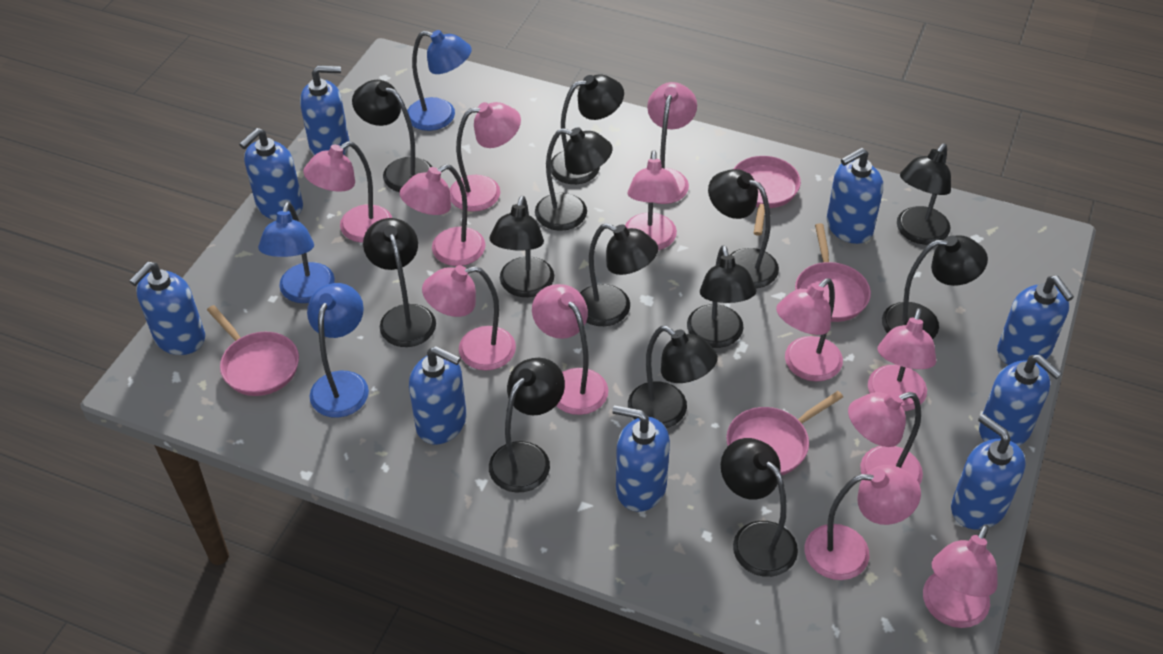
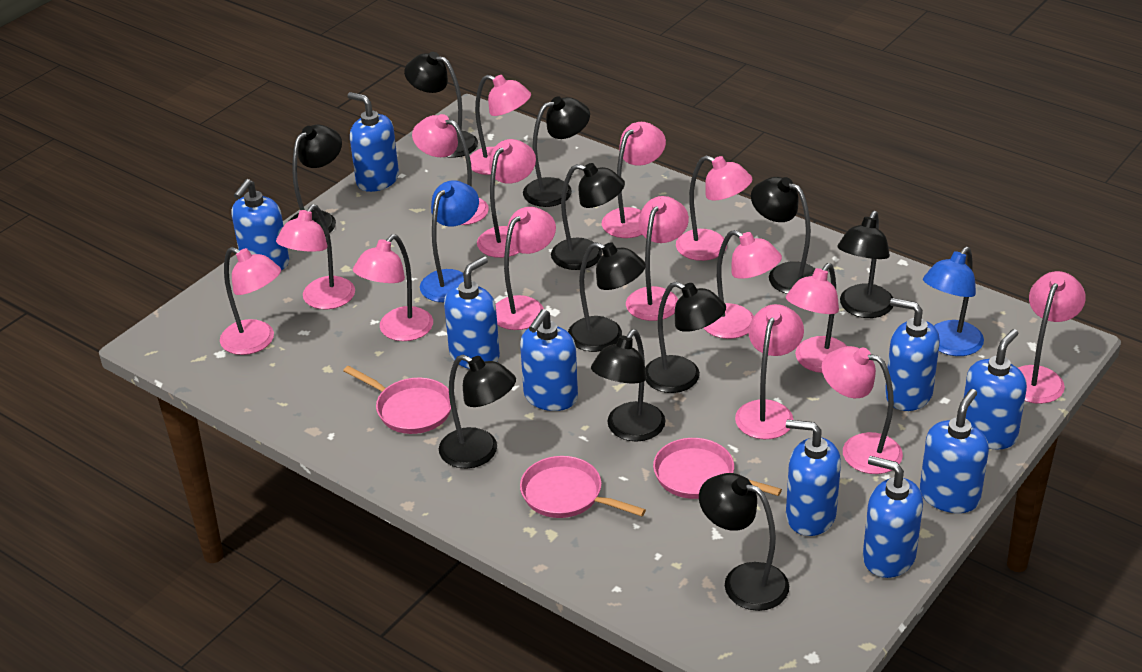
black lamp: [352,80,432,192] [363,218,436,347] [489,196,554,297] [489,358,565,493] [535,127,613,231] [551,74,624,184] [580,223,658,326] [628,326,718,428] [687,245,757,348] [708,169,779,288] [721,438,798,577] [882,235,988,339] [897,144,951,245] = 13 -> [289,125,342,234] [404,52,478,158] [439,355,516,469] [523,96,590,207] [551,163,625,270] [568,242,646,352] [591,329,665,442] [645,282,726,393] [699,473,789,611] [751,177,816,294] [837,211,893,318] = 11
blue lamp: [258,202,335,303] [307,283,369,418] [407,30,472,131] = 3 -> [420,180,479,302] [923,247,984,356] = 2
pink lamp: [303,141,392,243] [400,164,485,266] [422,265,516,370] [449,102,521,212] [532,284,608,415] [625,150,681,250] [647,82,697,204] [776,278,843,381] [805,465,921,580] [848,391,923,485] [868,308,936,411] [923,524,998,628] = 12 -> [220,247,281,355] [276,204,355,309] [353,234,433,341] [412,114,489,225] [470,75,531,175] [477,139,536,258] [495,207,556,330] [602,122,666,238] [626,196,689,321] [676,155,752,261] [704,230,782,339] [735,304,804,439] [786,263,847,373] [822,346,903,474] [1018,271,1086,404] = 15
pink pan: [207,305,299,396] [726,391,843,475] [734,156,801,236] [795,223,871,322] = 4 -> [343,366,451,434] [520,456,646,518] [653,438,782,499] = 3

